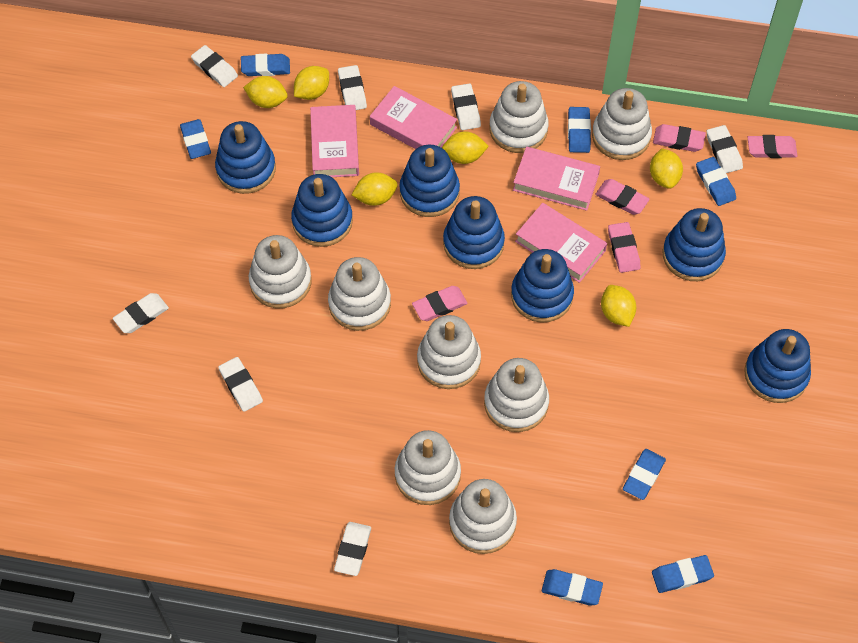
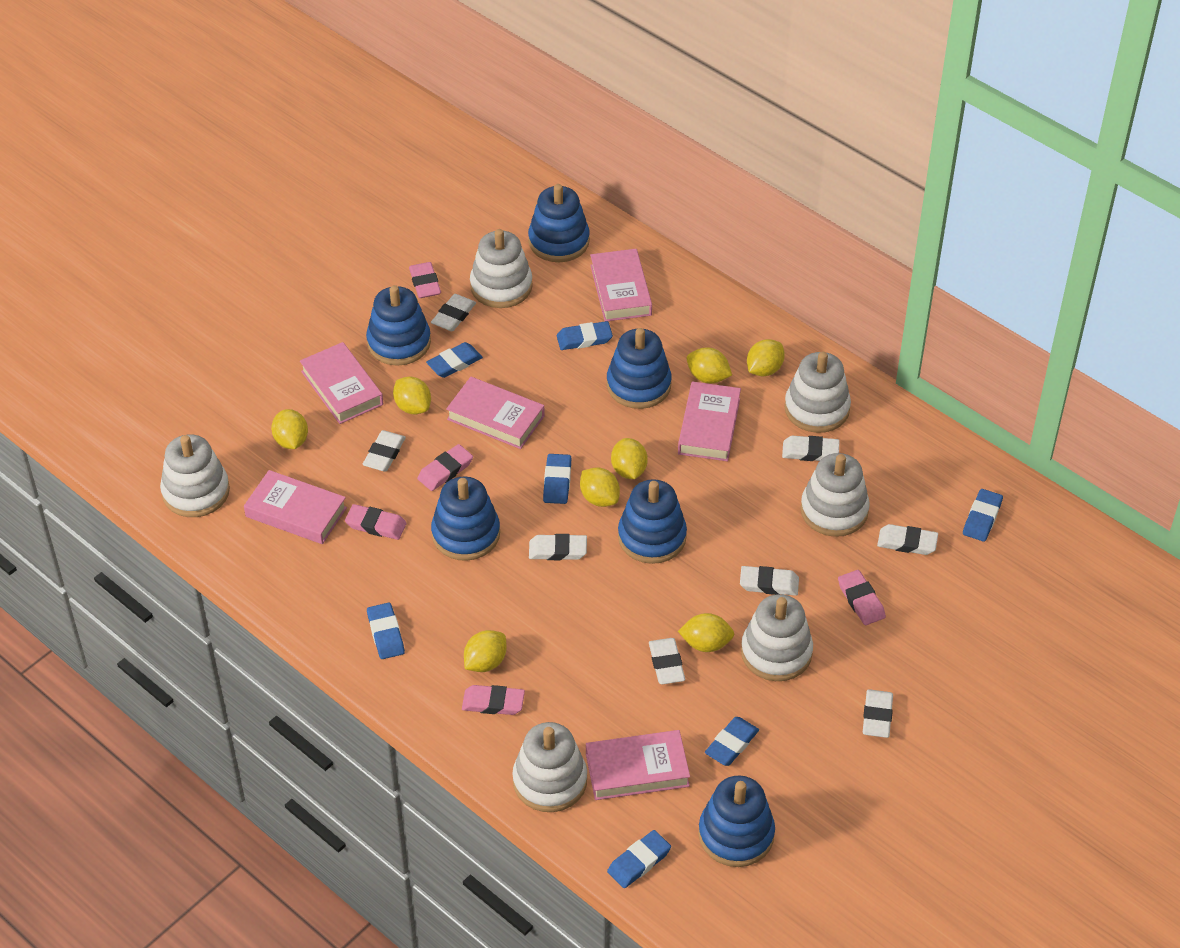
blue stacking toy: [215,121,276,194] [291,174,353,247] [399,145,460,217] [443,196,505,269] [511,249,574,323] [663,208,726,281] [744,329,811,403] = 7 -> [366,285,431,366] [431,476,500,561] [528,184,590,262] [607,328,672,409] [618,479,687,564] [698,776,775,867] = 6
pink book: [310,105,359,177] [370,86,457,149] [513,147,600,211] [515,203,607,283] = 4 -> [244,470,347,544] [300,342,383,424] [446,377,545,449] [586,730,690,800] [590,249,652,321] [678,381,741,461] = 6
white eraser: [113,293,169,333] [191,45,238,87] [218,357,263,412] [334,522,371,576] [338,65,367,110] [451,83,481,130] [707,125,743,173] = 7 -> [362,430,406,472] [431,294,476,331] [529,534,587,560] [649,638,685,685] [740,566,799,596] [782,436,840,461] [863,689,893,738] [877,524,938,555] = 8
white stacking toy: [249,235,312,308] [328,257,391,331] [395,430,461,505] [417,315,481,389] [449,479,517,554] [484,358,549,432] [489,81,549,153] [592,88,652,160] = 8 -> [160,435,230,517] [470,229,533,308] [512,722,587,812] [741,594,813,681] [784,352,851,433] [801,453,870,537] = 6
yellow lemon: [243,76,288,108] [294,66,329,100] [352,172,398,206] [442,131,489,164] [601,285,636,327] [650,148,683,189] = 6 -> [271,409,308,449] [393,377,431,414] [464,630,507,672] [580,467,620,507] [611,438,648,479] [678,613,734,652] [686,347,732,383] [747,339,785,376] = 8

